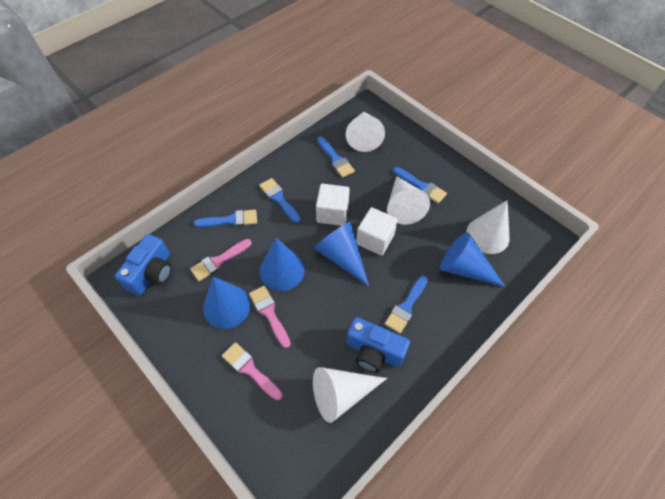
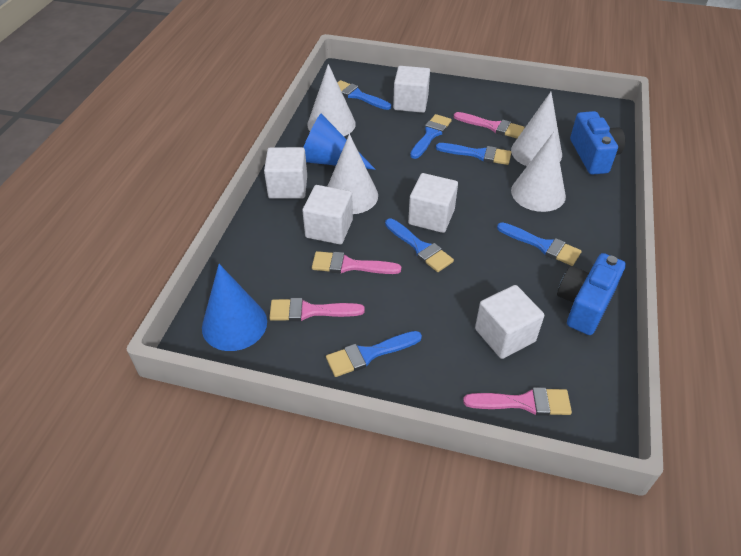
blue brush: [194,210,257,227] [259,178,301,223] [317,137,355,178] [385,275,428,334] [393,167,447,204] = 5 -> [326,331,422,377] [337,80,391,110] [385,218,454,272] [410,114,452,159] [436,143,511,165] [497,222,582,266] = 6
blue cone: [203,277,251,329] [260,238,305,291] [314,222,369,286] [440,233,505,287] = 4 -> [202,264,267,351] [303,114,375,170] = 2
pink brush: [190,239,252,281] [222,342,283,400] [249,286,290,348] = 3 -> [269,298,365,321] [312,251,401,274] [454,112,525,138] [463,387,572,416] = 4
white cube: [316,184,350,226] [356,207,398,256] = 2 -> [264,147,307,199] [302,185,353,244] [393,66,430,113] [408,173,458,233] [475,285,544,359] = 5

